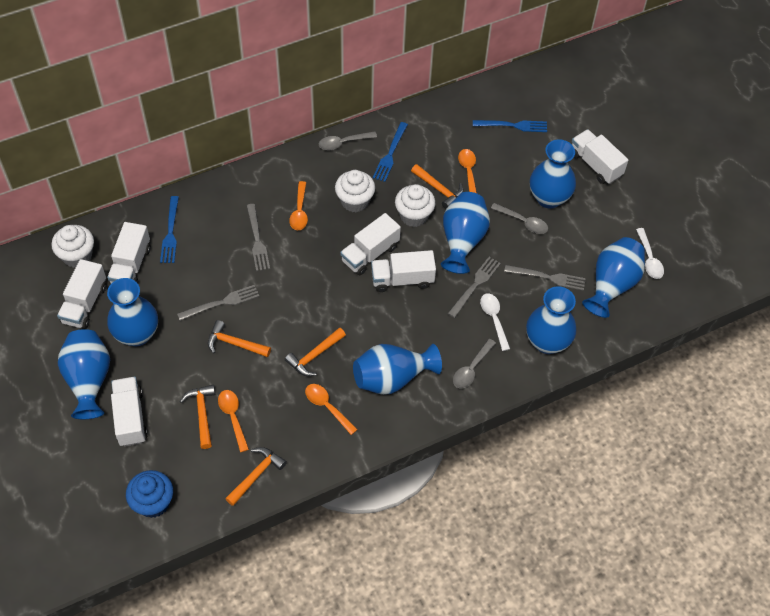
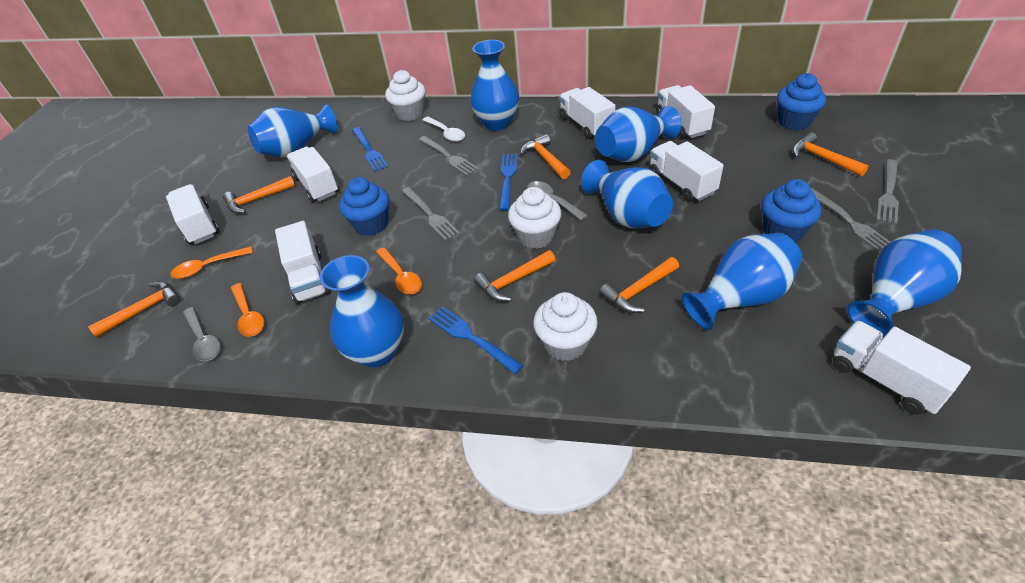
blue cupcake: [126,470,173,518] = 1 -> [339,177,389,236] [762,179,822,242] [777,73,826,131] = 3
grey spoon: [319,131,377,150] [453,339,496,388] [491,203,548,234] = 3 -> [183,307,221,361] [527,181,588,221] = 2
orange hammer: [180,385,215,449] [208,320,271,357] [225,447,287,506] [285,327,346,376] [411,164,464,209] = 5 -> [88,281,181,337] [223,176,295,214] [474,250,556,302] [520,134,571,179] [599,257,679,313] [792,133,869,177] = 6
orange spoon: [218,390,249,452] [289,181,308,230] [305,384,358,435] [458,149,477,193] = 4 -> [170,246,253,279] [231,283,264,337] [376,247,422,294] = 3
white spoon: [480,293,510,351] [636,228,664,279] = 2 -> [423,116,465,142] = 1
white truck: [57,259,106,329] [107,222,151,285] [111,377,148,447] [340,213,401,275] [371,250,436,292] [572,129,628,184] = 6 -> [166,184,220,245] [275,221,330,304] [287,147,339,202] [559,87,616,139] [649,141,724,202] [656,85,715,139] [833,320,971,415] = 7

